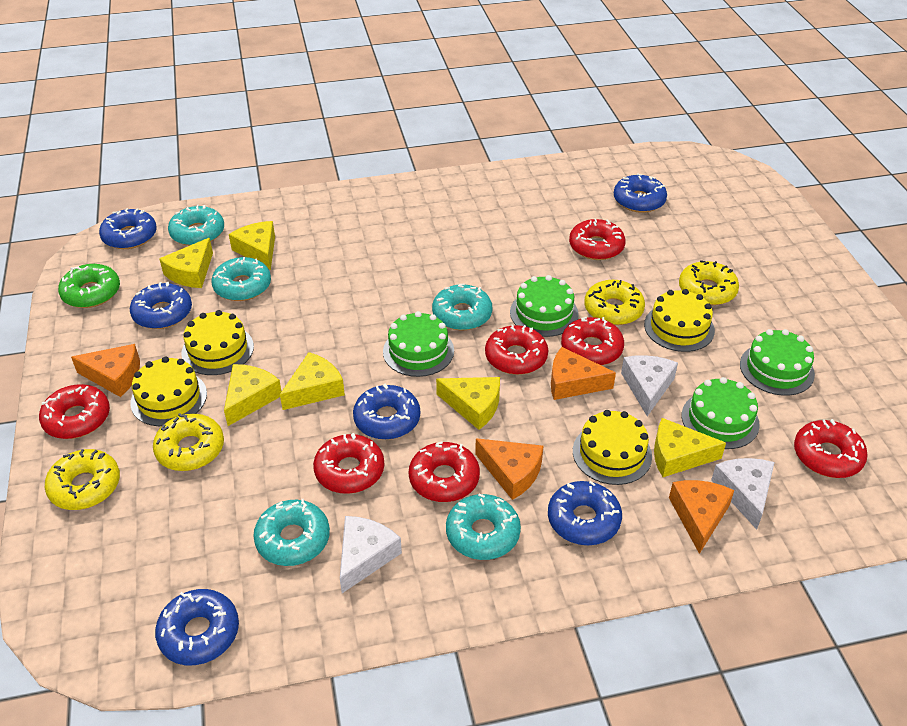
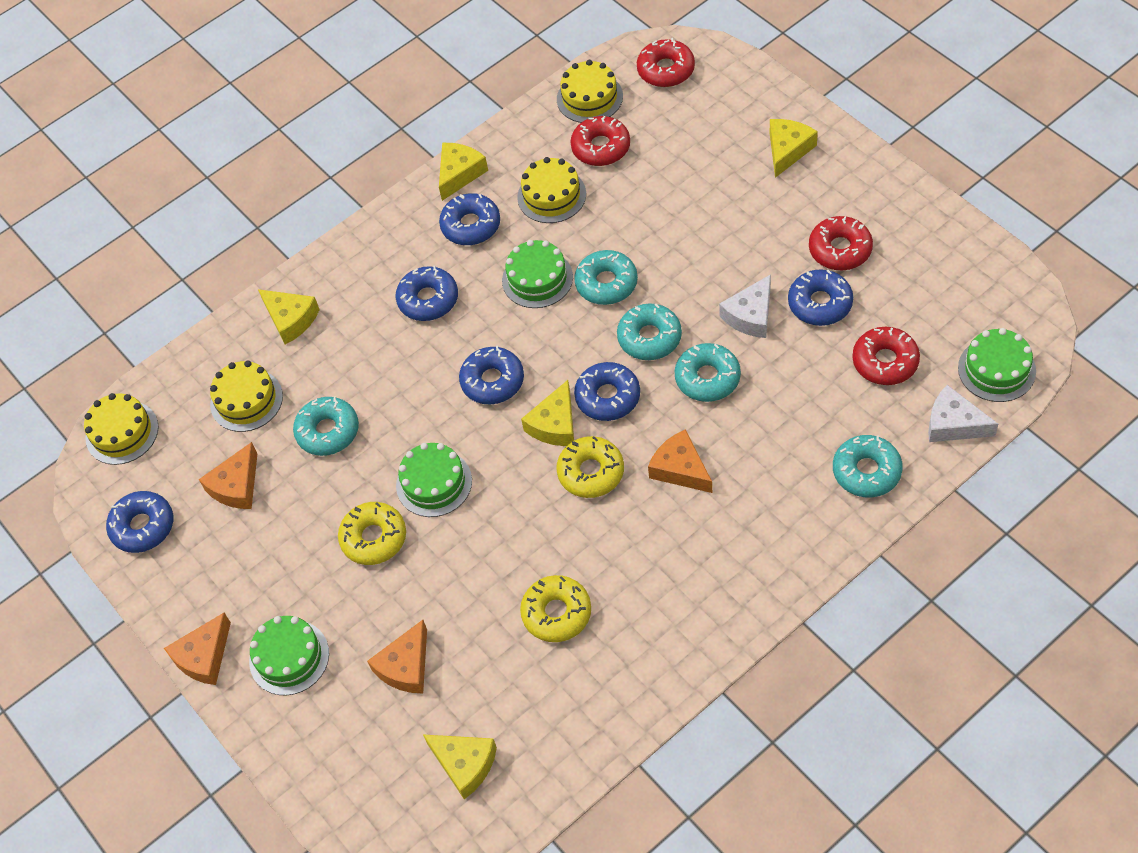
green donut: [58,264,120,308] = 1 -> none = 0
red donut: [39,384,110,439] [313,433,384,494] [409,441,480,502] [485,325,548,375] [561,317,624,365] [569,219,626,260] [794,419,868,478] = 7 -> [570,116,630,166] [637,38,695,87] [809,216,873,270] [852,327,920,385] = 4
white cheese: [340,516,402,593] [621,355,678,416] [711,458,775,529] = 3 -> [719,274,771,338] [928,385,998,442] = 2
yellow cheese: [159,238,213,288] [224,364,282,426] [229,221,275,270] [280,352,345,410] [436,377,500,430] [654,418,726,477] = 6 -> [258,289,320,344] [423,734,497,799] [439,143,488,201] [521,380,574,446] [770,119,818,178] = 5
yellow donut: [45,449,120,510] [153,413,224,471] [584,280,645,325] [679,260,739,305] = 4 -> [338,502,406,565] [520,575,591,642] [556,436,624,498] = 3

